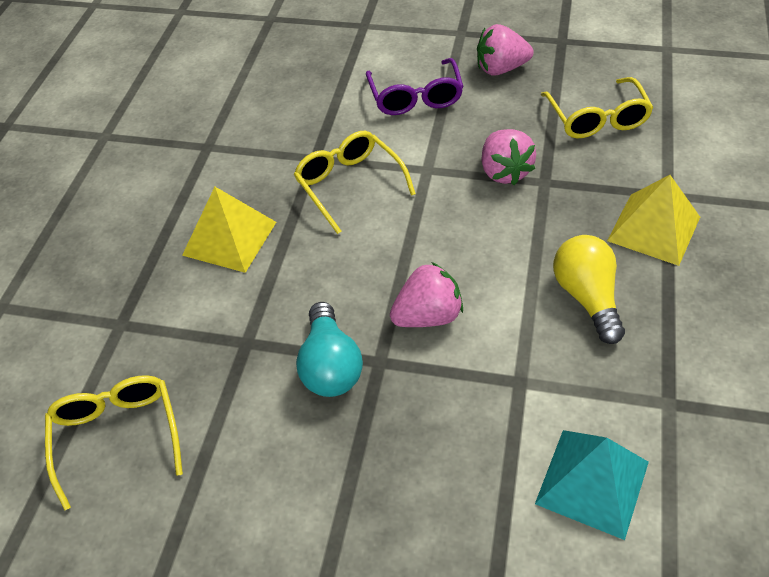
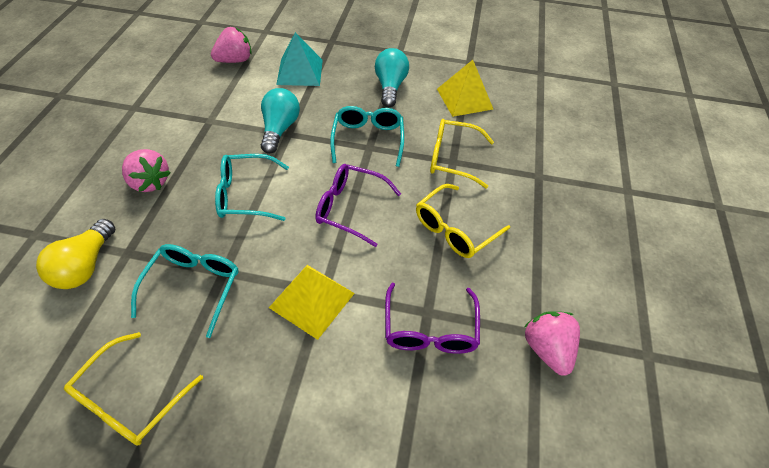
purple glasses: [366,58,463,115] = 1 -> [315,164,401,247] [385,283,480,354] = 2
turquoise glasses: none = 0 -> [131,244,239,338] [215,154,289,221] [330,106,404,167] = 3
turquoise light bulb: [296,302,363,397] = 1 -> [261,88,300,154] [375,48,409,107] = 2

